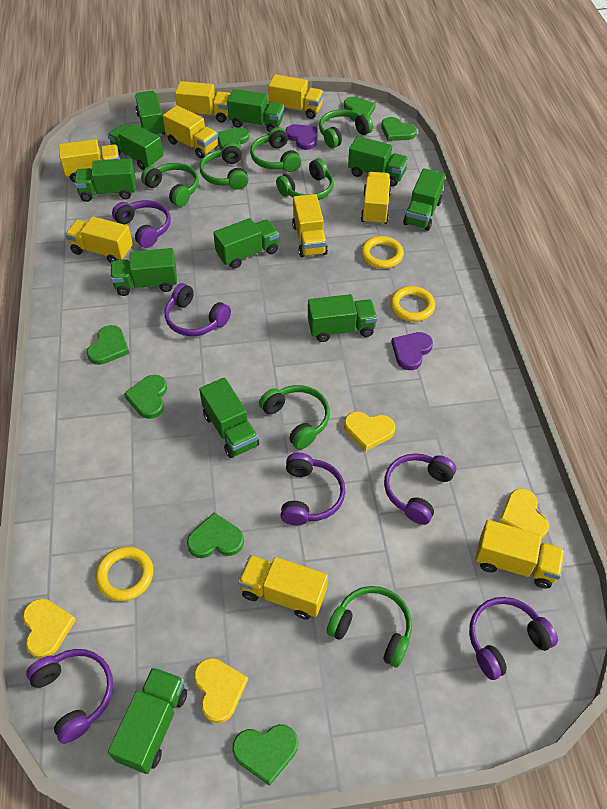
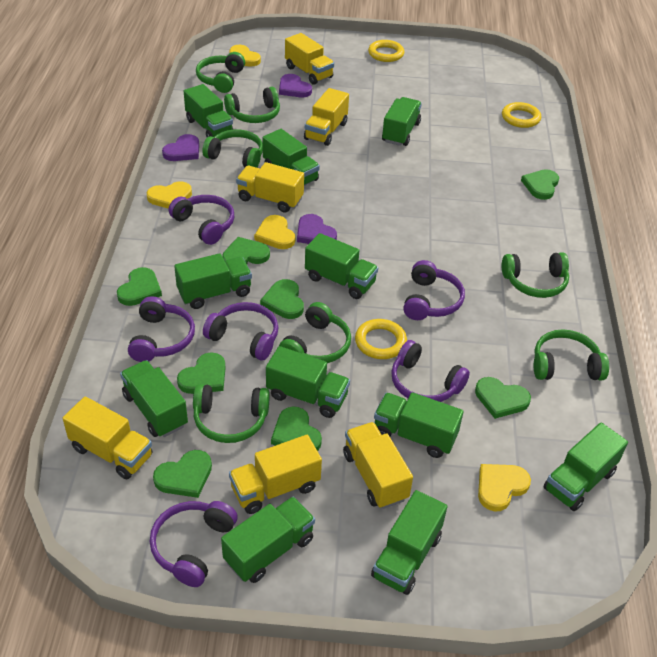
green heart: [87,325,130,365] [124,375,167,419] [187,513,244,558] [217,127,250,149] [232,724,298,786] [344,97,376,122] [382,117,417,141] = 7 -> [117,267,162,306] [153,450,212,498] [177,353,226,394] [222,237,270,264] [260,279,304,319] [271,406,322,451] [475,377,531,419] [521,169,559,200] = 8
purple heart: [285,124,317,150] [391,332,433,370] = 2 -> [162,134,199,161] [279,74,312,97] [297,214,337,244] = 3
yellow truck: [59,139,120,182] [65,216,133,263] [163,105,218,158] [175,81,230,123] [238,555,328,620] [268,74,324,119] [292,194,328,257] [361,172,391,225] [475,520,565,589] = 9 -> [62,397,152,479] [229,435,322,514] [236,162,304,212] [285,33,334,85] [304,88,349,146] [343,422,413,509] = 6

